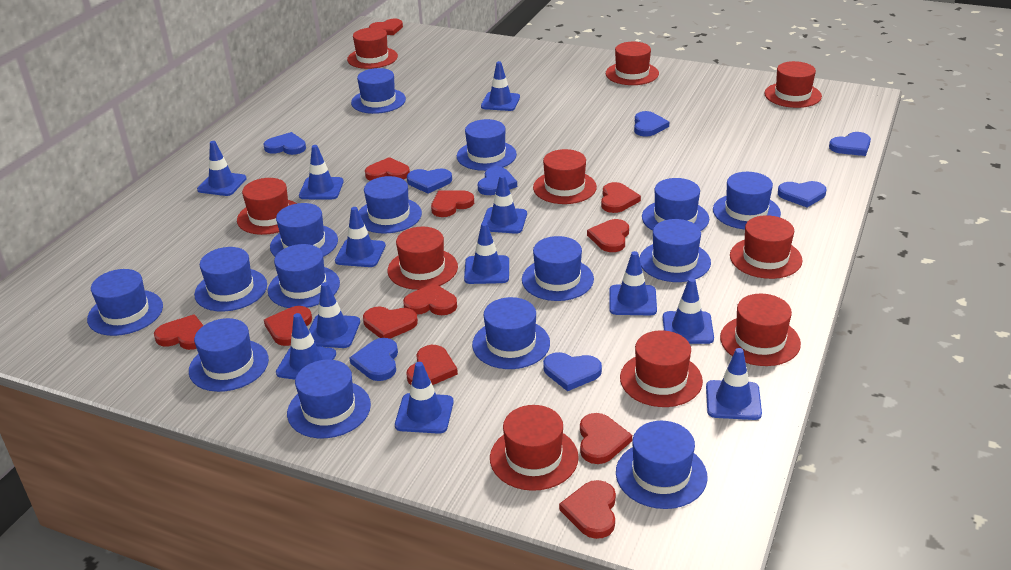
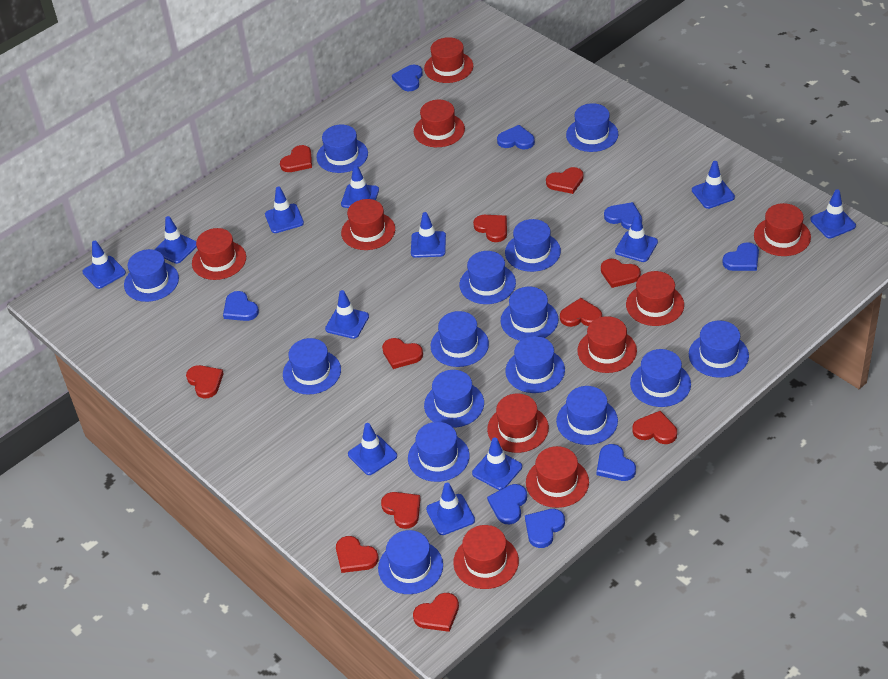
red heart: [154,315,204,350] [264,306,312,346] [363,306,418,339] [365,157,410,181] [369,19,403,35] [403,283,457,315] [406,345,458,385] [431,190,474,217] [559,480,616,539] [580,413,632,464] [587,219,629,252] [601,182,641,213] = 12 -> [186,365,224,398] [280,145,312,172] [336,536,379,573] [381,492,421,529] [382,338,423,369] [413,593,459,632] [473,215,507,242] [546,167,584,194] [560,298,602,327] [601,259,641,288] [632,411,677,444] = 11

